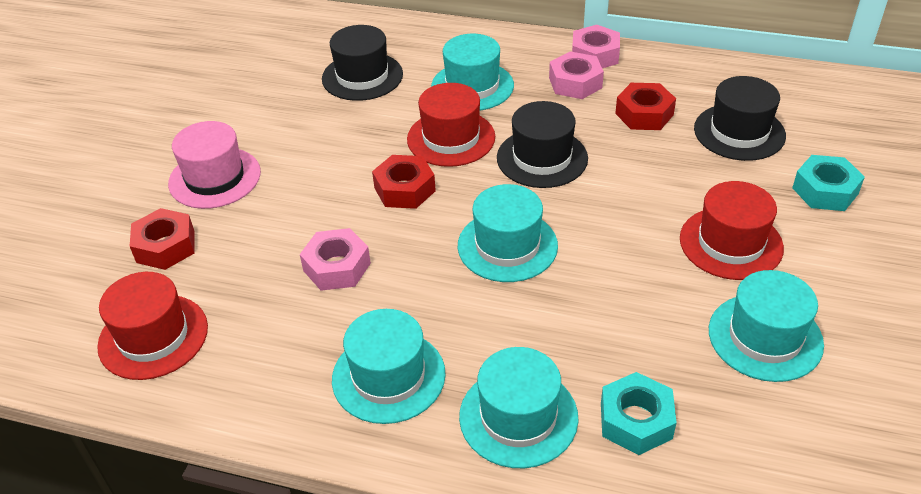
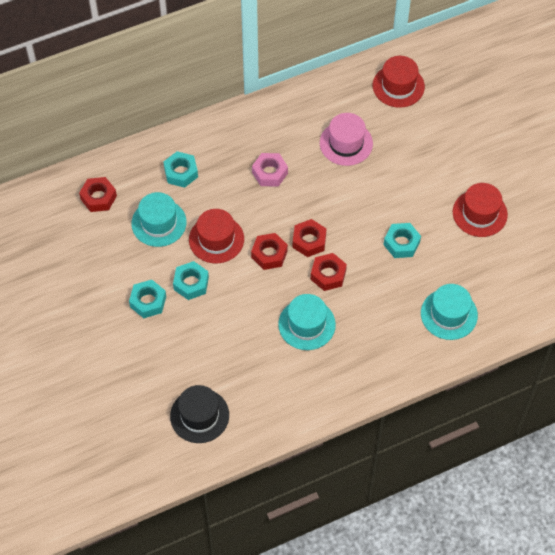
black hat: [322,25,403,101] [497,101,588,188] [694,76,786,161] = 3 -> [170,385,229,443] = 1
pink nut: [300,228,371,291] [549,51,604,99] [572,25,620,68] = 3 -> [252,153,288,187] = 1
red nut: [130,208,195,270] [372,155,436,209] [615,83,676,130] = 3 -> [79,177,117,212] [251,233,288,270] [293,219,327,257] [311,253,347,291] = 4
turquoise hat: [332,309,446,424] [431,34,514,110] [458,184,558,282] [459,347,579,468] [709,270,824,382] = 5 -> [131,192,187,247] [278,294,336,350] [421,284,478,340] = 3
turquoise nut: [601,372,677,455] [792,155,865,211] = 2 -> [129,280,166,318] [163,151,198,188] [173,261,209,300] [384,223,421,258] = 4

